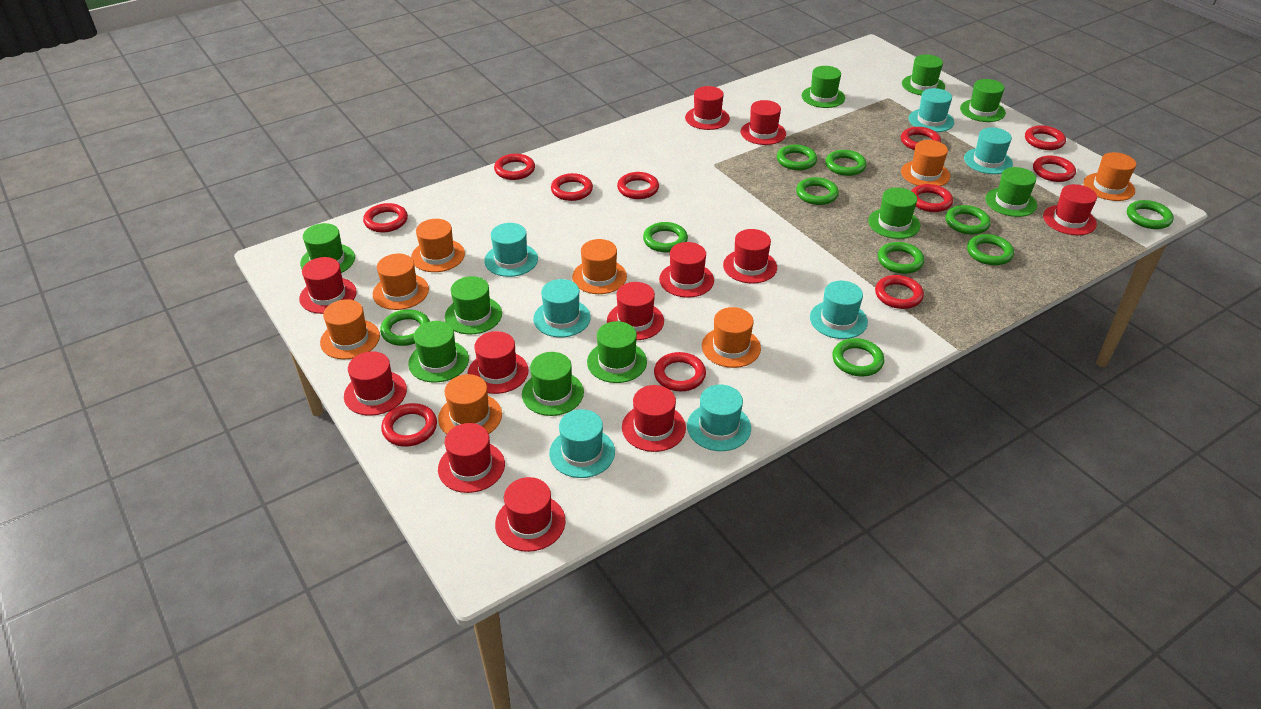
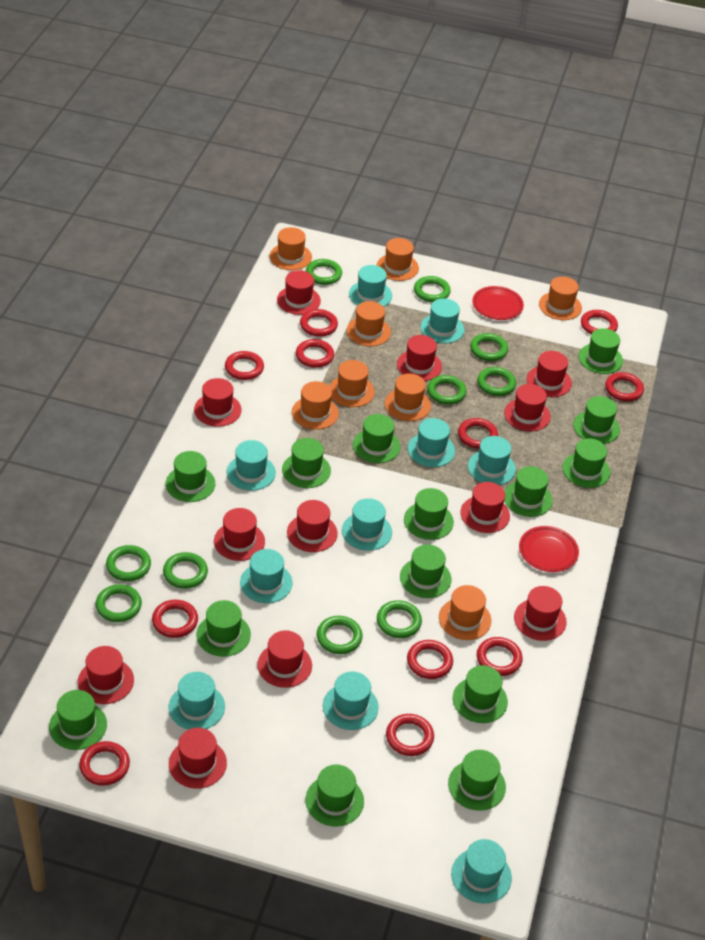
green hat: [300,223,355,273] [408,321,469,383] [445,276,502,334] [522,352,584,416] [587,321,647,383] [802,66,845,108] [868,188,920,239] [902,54,945,96] [960,79,1006,122] [985,167,1037,217] = 10 -> [49,690,107,750] [166,451,215,502] [197,600,251,657] [282,438,331,488] [306,765,364,826] [353,414,401,463] [400,544,451,598] [404,488,454,540] [448,750,506,811] [453,665,508,723] [504,466,553,517] [562,438,610,488] [573,396,620,444] [578,328,623,374] = 14
red plate: none = 0 -> [472,286,524,320] [519,526,579,572] = 2
turquoise hat: [484,223,538,277] [533,279,591,337] [549,409,615,478] [687,385,751,451] [810,281,868,339] [909,88,954,132] [964,127,1013,174] = 7 -> [169,672,225,730] [227,440,276,491] [240,549,292,603] [323,672,379,730] [342,498,392,551] [349,265,392,307] [408,418,455,467] [420,298,465,343] [451,839,512,903] [468,436,516,485] = 10

